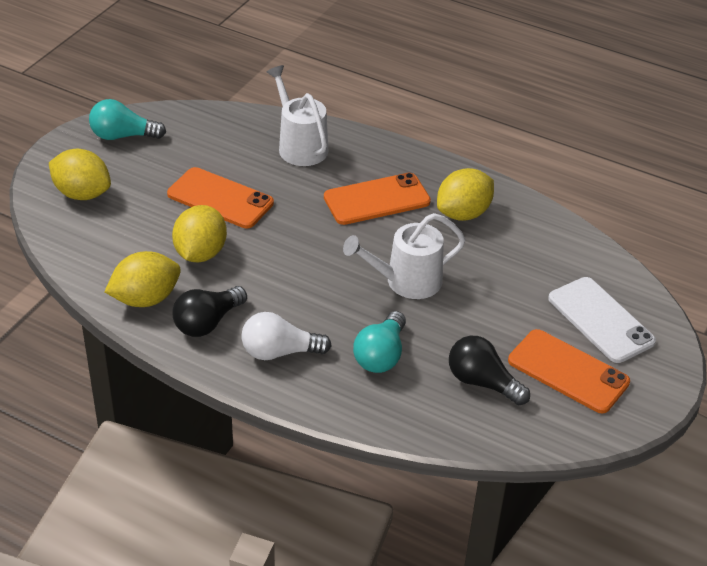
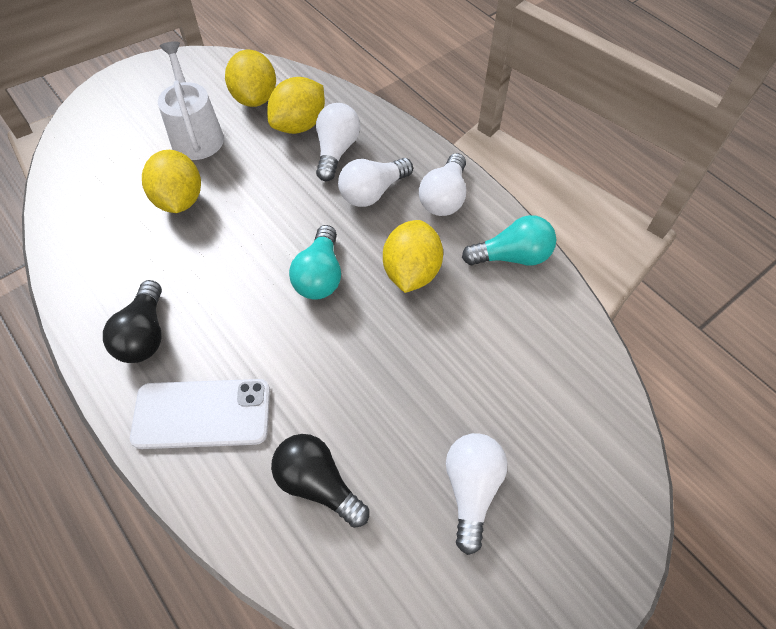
orange phone: [167,167,274,229] [324,173,431,225] [508,329,630,413] = 3 -> none = 0
white light bulb: [241,312,332,360] = 1 -> [316,103,360,181] [338,158,413,207] [419,153,466,216] [446,433,508,555] = 4
white watering can: [267,65,328,166] [343,213,466,299] = 2 -> [158,41,224,160] = 1

